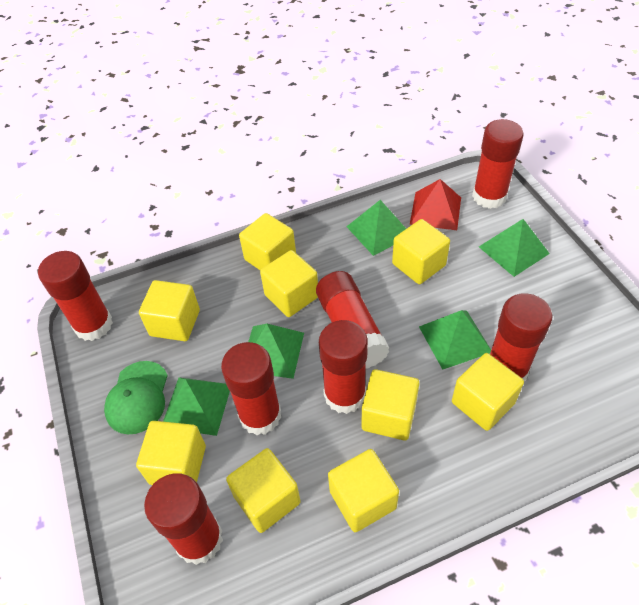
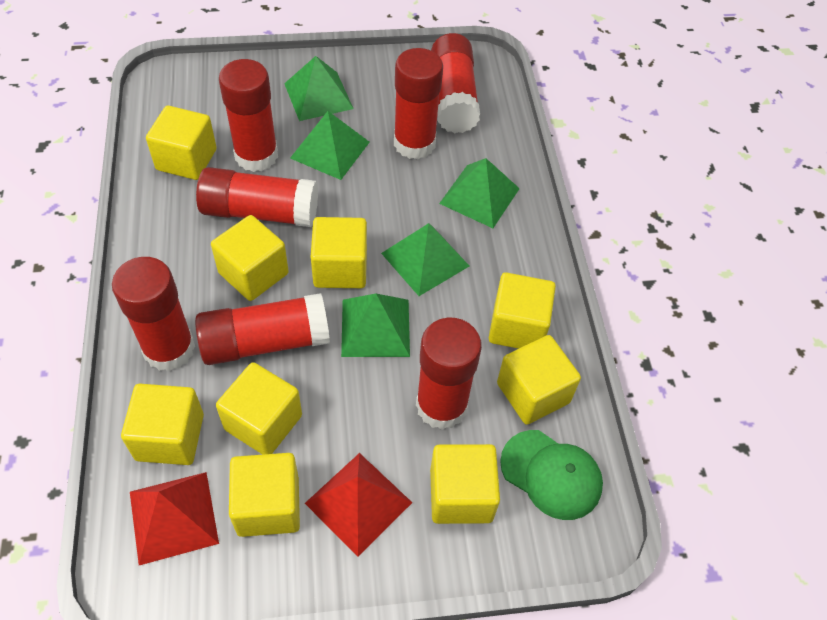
red pyramid: [410,179,461,230] = 1 -> [130,472,219,565] [305,453,412,556] = 2

